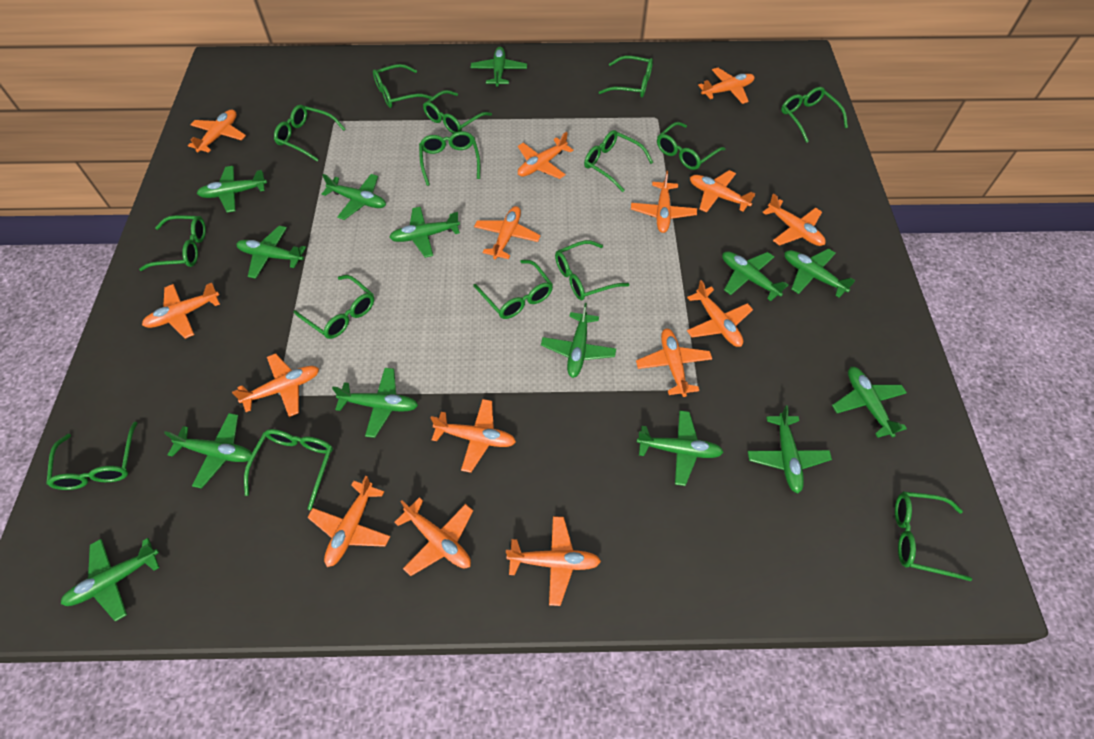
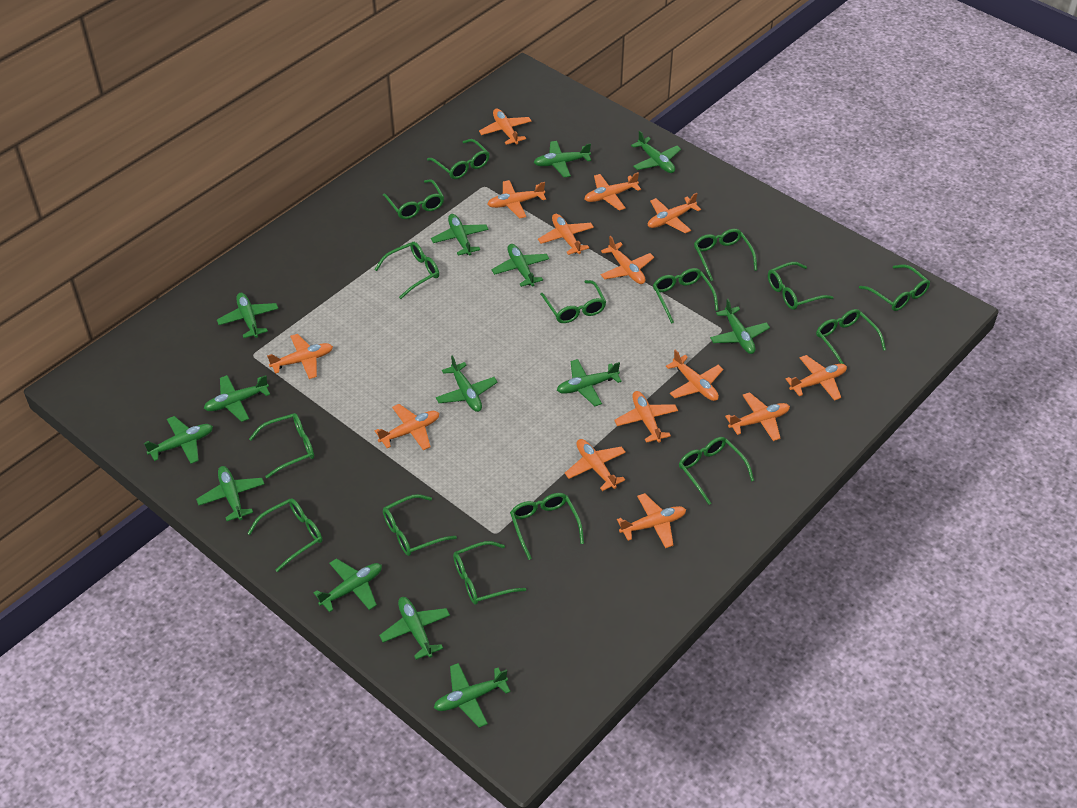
orange plane: [142,283,220,339] [188,110,246,153] [232,353,319,417] [307,476,390,567] [394,497,473,576] [431,399,516,473] [474,206,541,259] [506,516,601,606] [518,132,573,179] [631,171,697,233] [636,328,712,397] [687,280,753,347] [690,170,755,213] [698,68,754,104] [763,193,826,246] = 15 -> [267,334,333,379] [375,404,439,450] [479,109,532,145] [488,180,546,219] [538,214,594,255] [565,439,626,491] [585,172,641,211] [601,236,654,284] [614,391,678,443] [617,493,686,548] [648,193,701,234] [666,350,723,401] [725,392,790,441] [786,355,847,401] = 14

